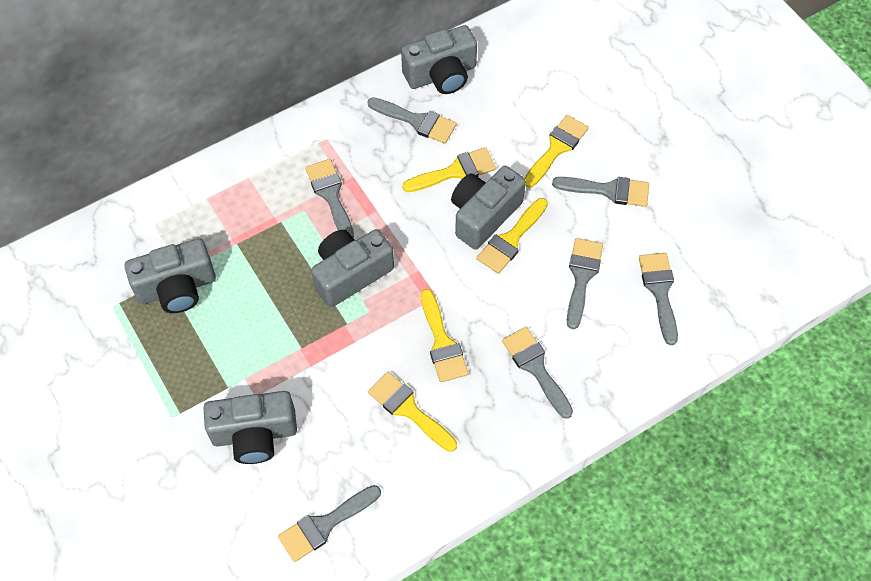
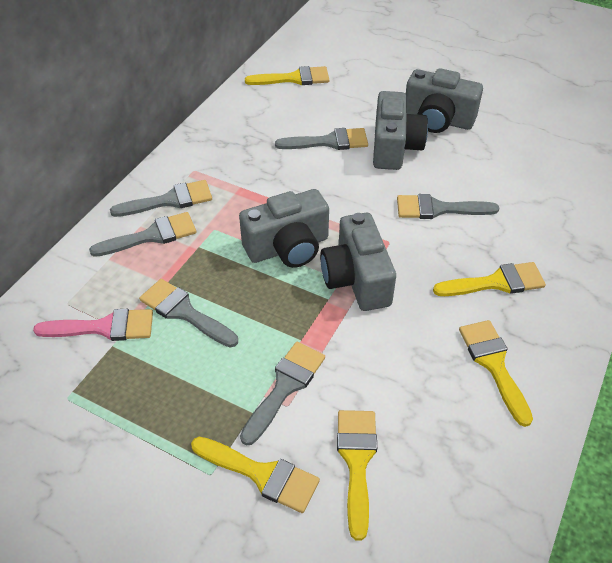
grey brush: [278,485,381,562] [305,159,354,238] [367,97,457,144] [502,327,573,419] [552,177,649,207] [567,238,603,329] [639,253,678,345] = 7 -> [89,212,196,257] [110,180,212,217] [139,279,238,348] [240,342,325,446] [275,128,368,150] [397,194,499,219] = 6
grey camera: [125,238,216,313] [203,391,297,464] [311,229,394,307] [401,25,477,94] [451,166,526,250] = 5 -> [239,189,329,268] [320,213,396,311] [373,91,428,170] [406,68,483,133] = 4
pink brush: none = 0 -> [33,309,153,341] = 1

